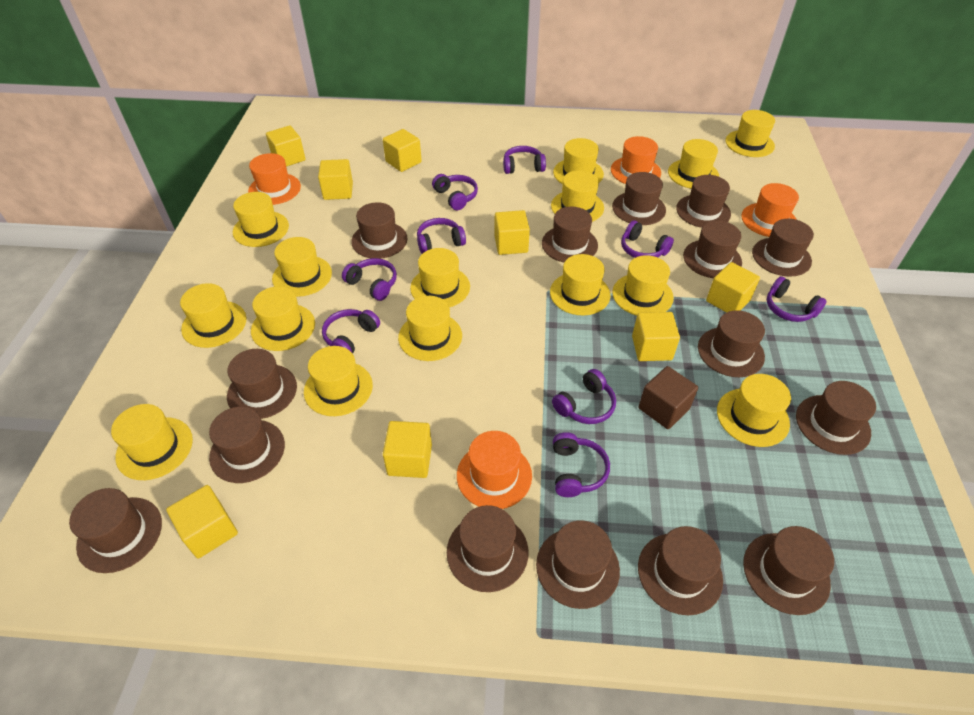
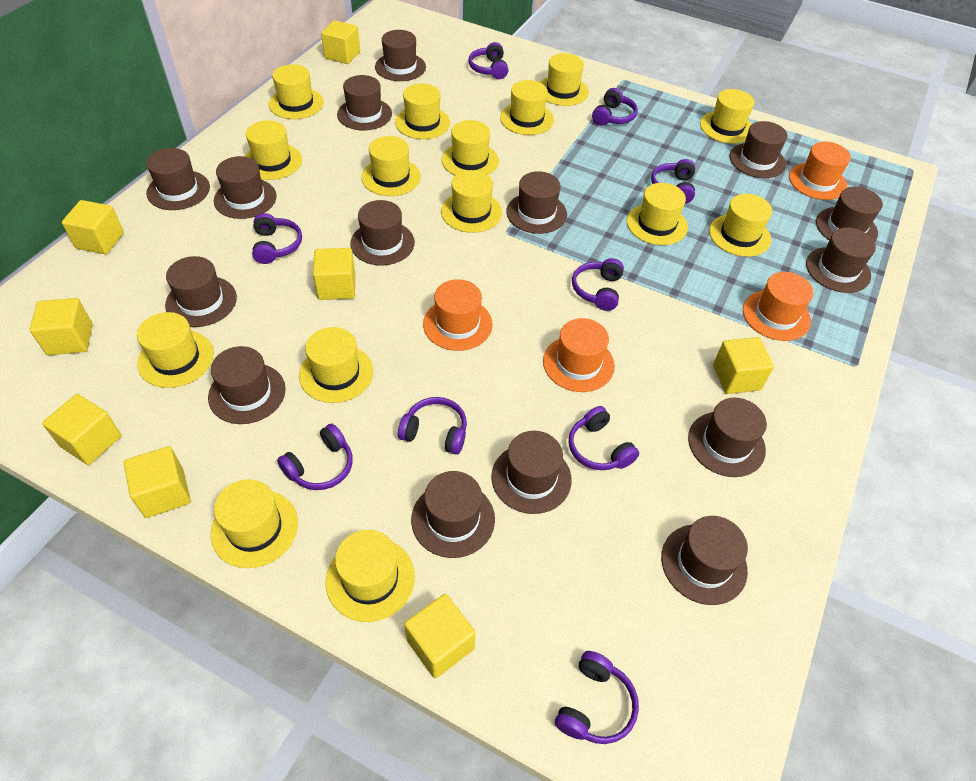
brown cube: [638,366,698,429] = 1 -> none = 0

